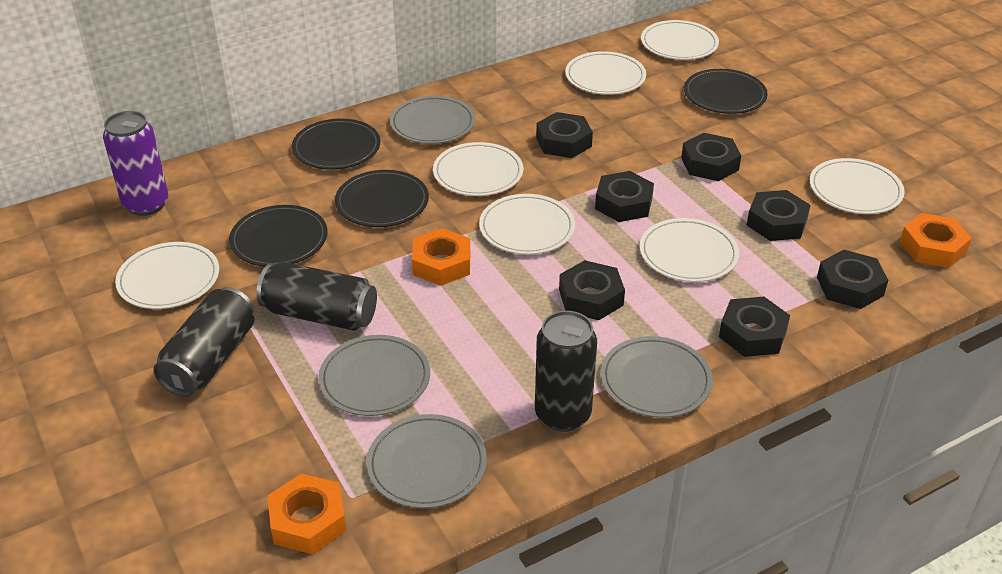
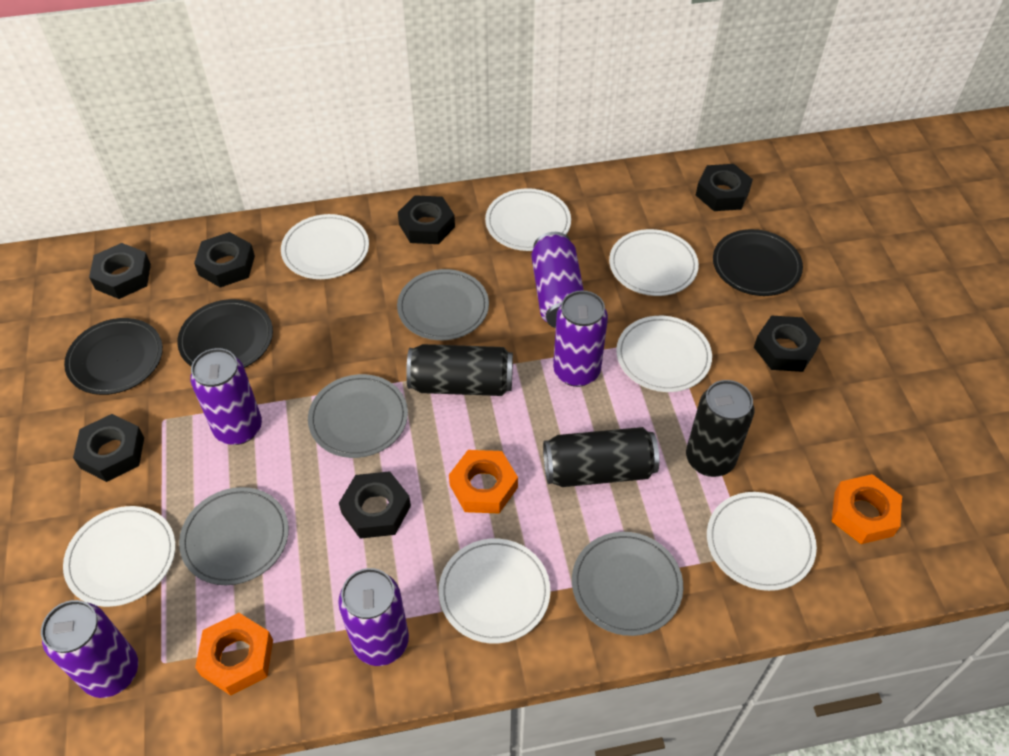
black plate: [229,205,328,267] [292,118,380,170] [335,170,429,227] [684,69,768,114] = 4 -> [64,318,163,395] [177,299,273,368] [713,229,803,296] = 3
purple can: [103,111,169,216] = 1 -> [41,600,138,698] [190,348,262,445] [338,568,409,666] [531,232,584,328] [553,290,608,387] = 5

